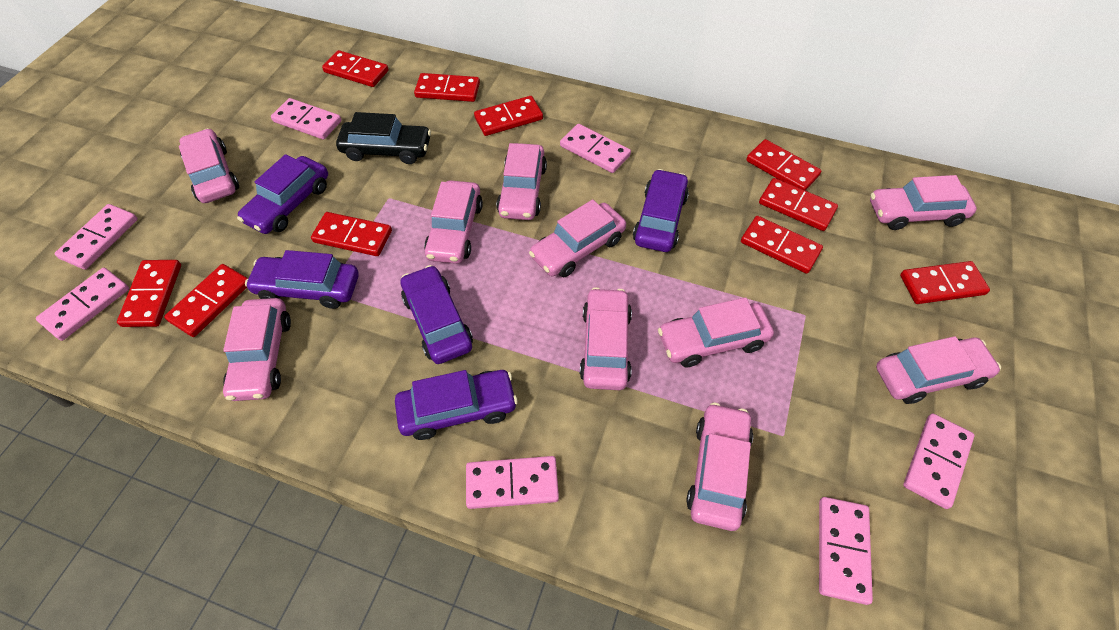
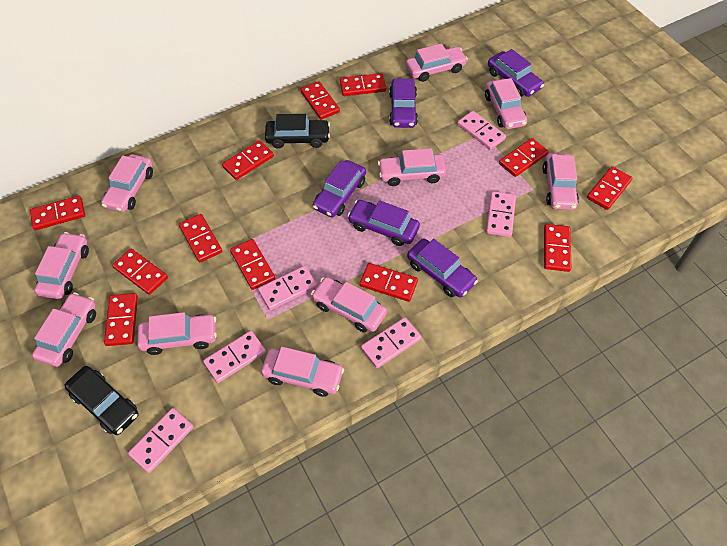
black car: [336,112,431,164] = 1 -> [64,366,139,435] [265,114,330,149] = 2
pink domino: [36,268,129,341] [55,204,138,270] [271,98,342,140] [466,456,559,509] [560,124,631,173] [819,497,873,605] [903,414,974,509] = 7 -> [128,408,194,473] [203,331,266,383] [258,266,317,310] [361,317,421,368] [457,111,506,150] [486,191,516,237] = 6
red domino: [117,260,181,327] [164,264,248,337] [311,212,392,256] [322,50,389,87] [414,73,480,102] [474,96,543,136] [741,216,823,274] [746,139,821,191] [759,178,838,231] [900,261,990,304] = 10 -> [30,196,85,230] [104,293,138,346] [112,249,168,295] [179,214,222,262] [222,140,274,180] [230,239,275,290] [300,81,340,120] [340,73,386,96] [360,263,418,302] [499,138,549,177] [544,224,572,272] [587,166,632,210] = 12

